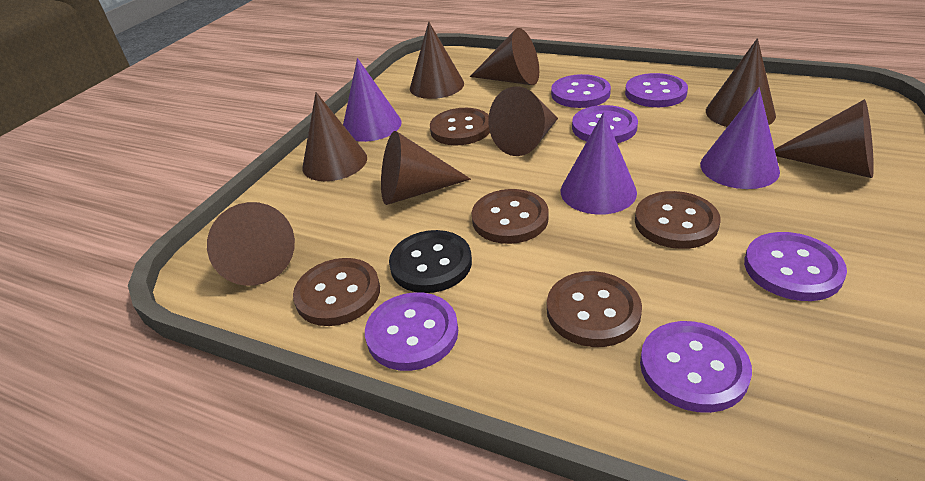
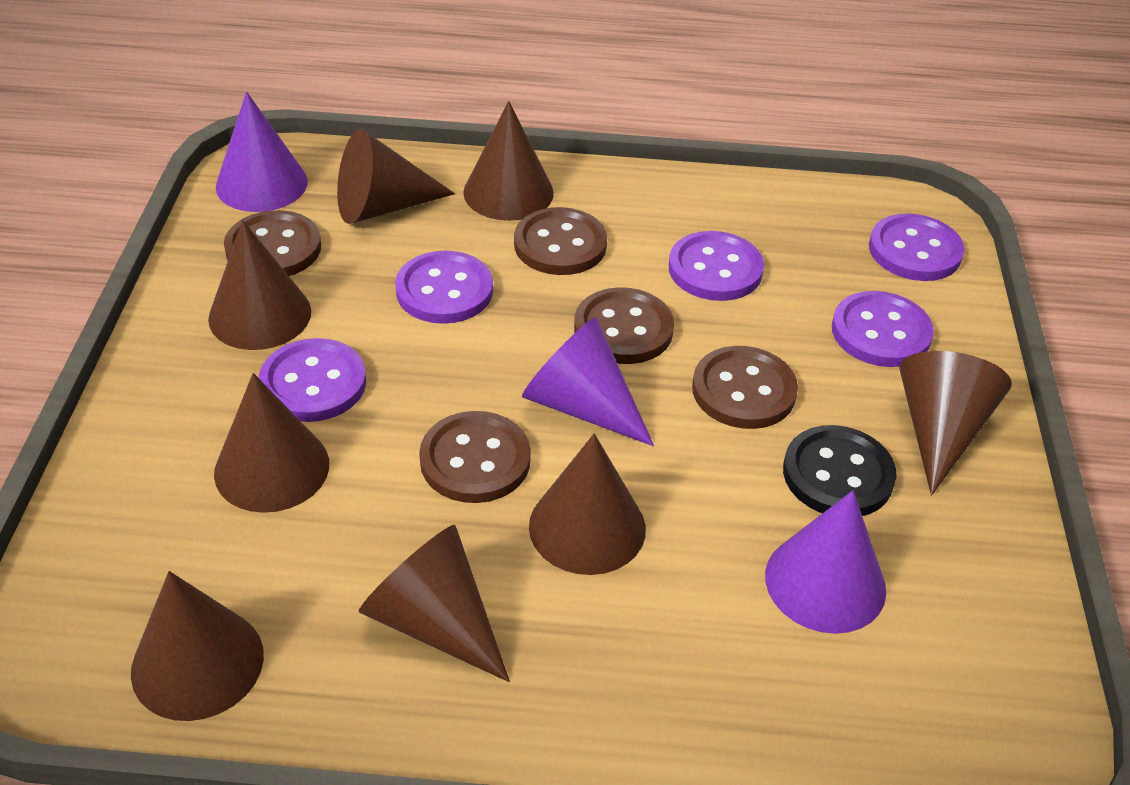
purple button: [365,293,458,371] [551,74,611,108] [572,105,638,143] [625,73,688,107] [640,321,752,413] [744,232,847,301] = 6 -> [259,338,366,422] [395,251,493,324] [669,231,764,301] [832,291,934,367] [869,213,965,281] = 5

